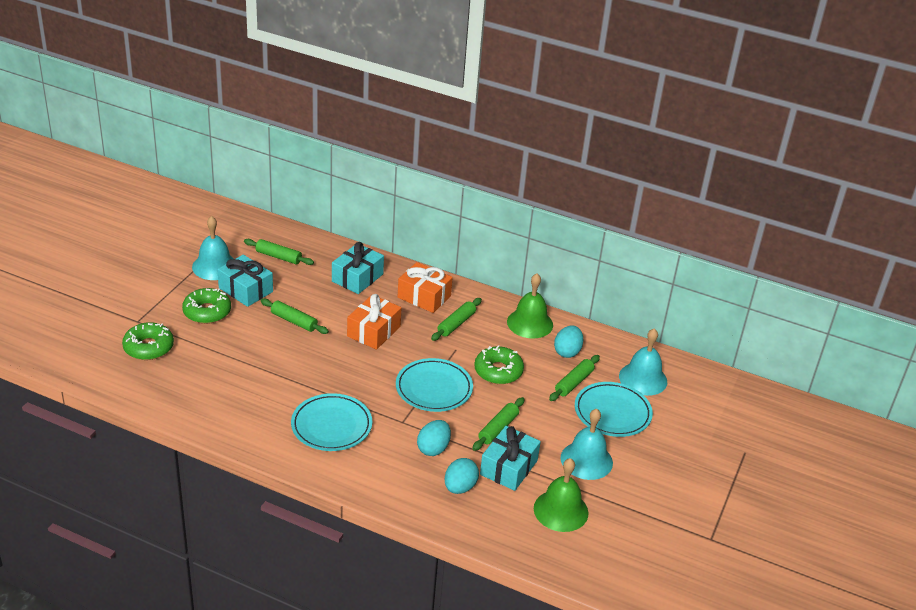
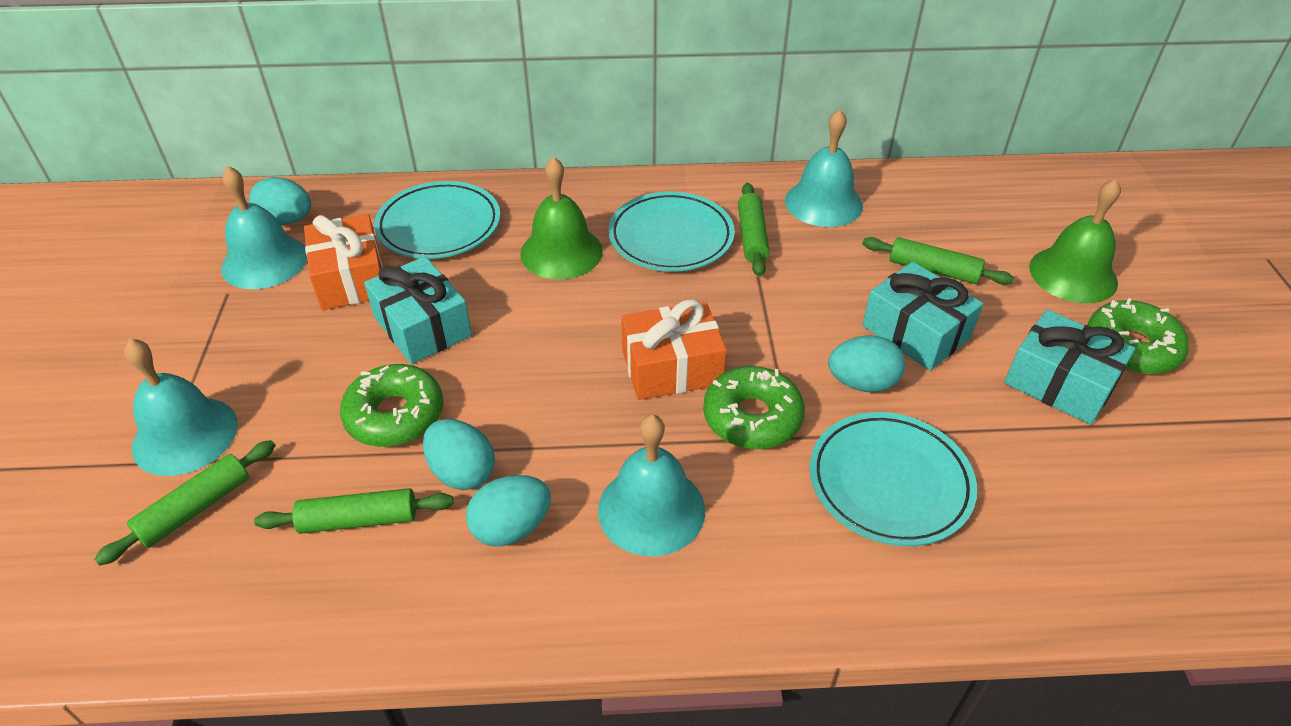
green rolling pin: [244,239,314,265] [260,298,329,334] [431,298,482,341] [472,397,525,451] [549,355,600,401] = 5 -> [95,440,276,566] [254,488,454,534] [738,183,770,277] [862,237,1014,285] = 4
turquoise bell: [192,216,234,280] [560,409,613,480] [619,328,667,396] = 3 -> [124,339,238,476] [221,166,307,289] [598,415,705,556] [785,109,863,227] = 4
turquoise egg: [417,420,451,456] [445,458,479,494] [554,325,583,358] = 3 -> [249,177,311,225] [423,419,495,490] [466,475,551,546] [828,335,905,392] = 4

